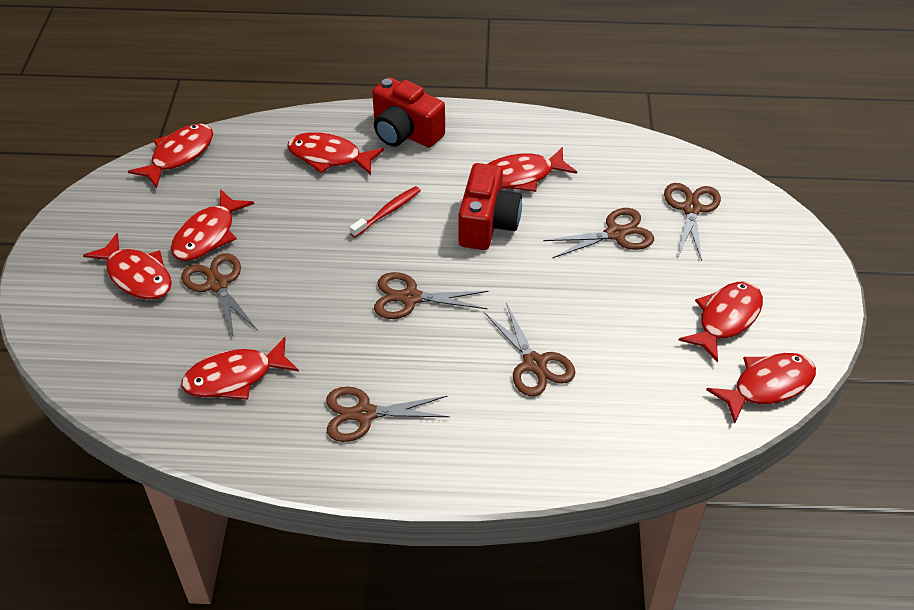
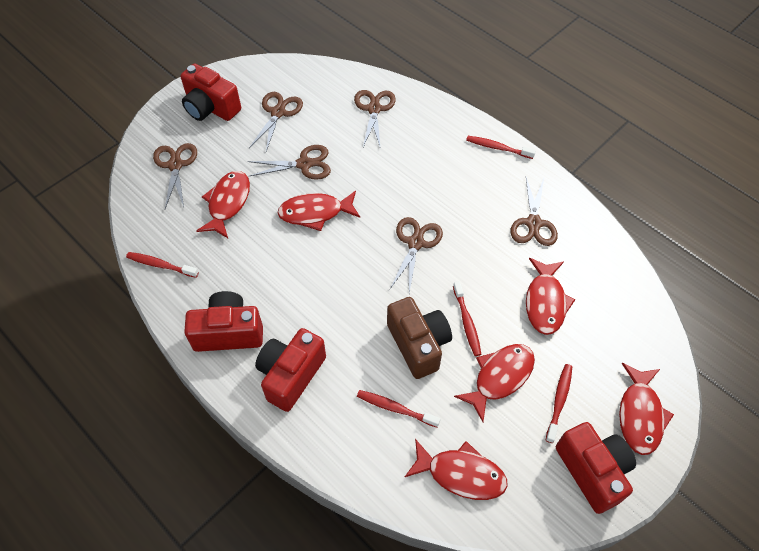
brown camera: none = 0 -> [387,297,452,379] = 1
red camera: [372,77,445,148] [458,163,522,250] = 2 -> [181,64,241,121] [184,291,263,352] [255,328,326,412] [556,422,636,514] = 4
red fish: [83,233,172,300] [128,124,213,188] [171,189,254,261] [181,337,299,400] [287,132,384,175] [488,147,577,192] [679,281,763,363] [706,353,816,423] = 8 -> [196,171,250,238] [277,191,360,231] [405,439,508,500] [454,344,535,422] [526,258,576,335] [619,363,674,455] = 6
red toothbrush: [350,186,421,238] = 1 -> [126,252,199,278] [357,390,440,428] [453,281,481,356] [466,136,536,159] [545,364,572,443] = 5

